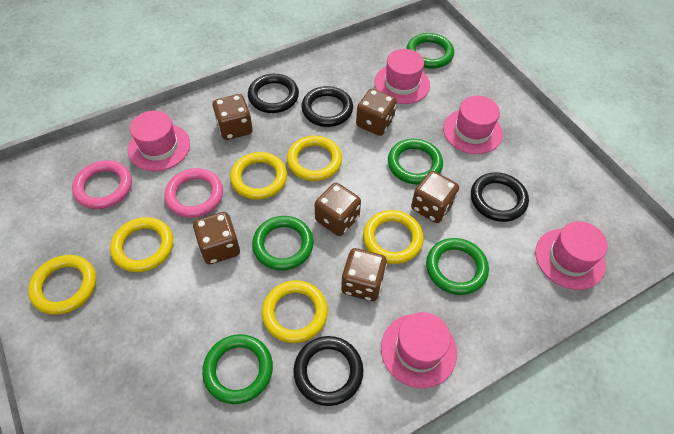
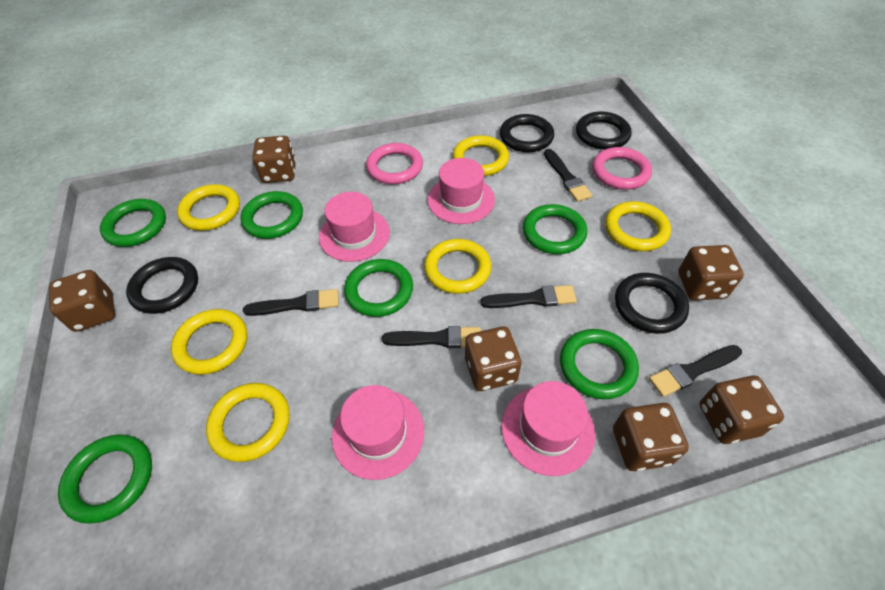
black brush: none = 0 -> [243,289,339,316] [382,326,481,348] [480,285,577,308] [544,149,592,202] [649,345,742,397] = 5
green ring: [202,334,273,404] [252,216,314,271] [388,139,443,184] [406,33,454,69] [426,238,489,295] = 5 -> [58,434,152,524] [100,199,166,247] [240,191,303,239] [344,259,413,317] [523,204,587,254] [560,329,639,399] = 6
pink hat: [128,111,190,171] [374,49,430,104] [381,312,457,388] [443,95,503,154] [535,221,608,290] = 5 -> [319,192,390,262] [332,385,424,480] [428,158,495,224] [501,381,595,476] = 4

